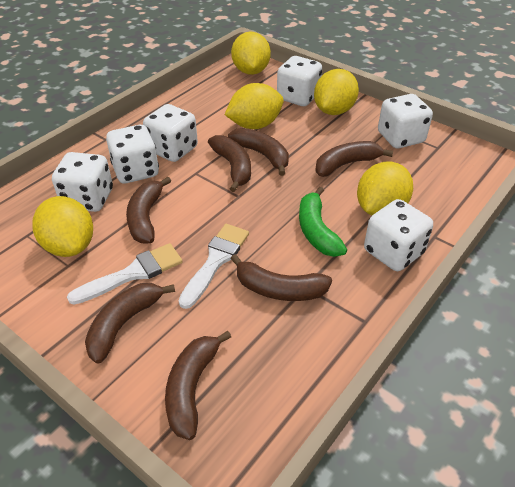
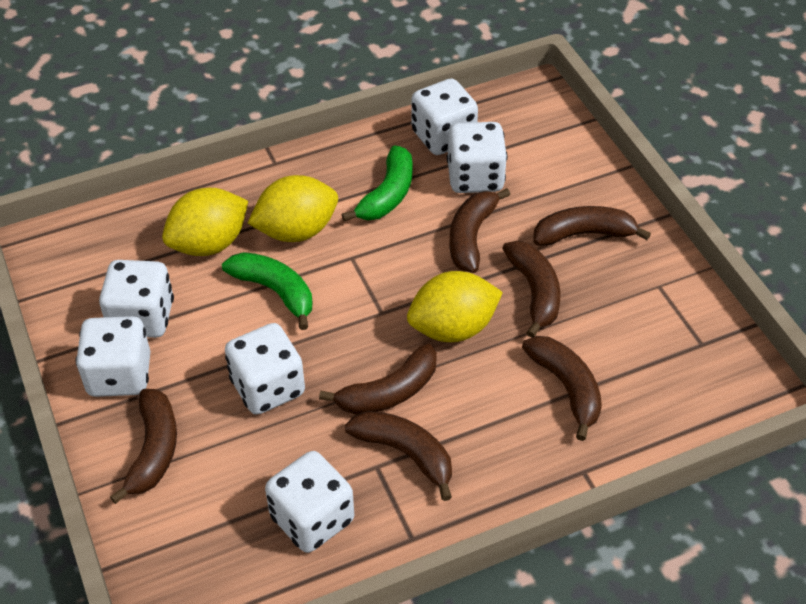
green banana: [299,187,347,257] = 1 -> [222,252,312,330] [341,145,413,221] = 2
white brush: [67,243,183,305] [178,224,249,309] = 2 -> none = 0
yellow lemon: [32,196,93,257] [224,83,284,129] [231,32,271,75] [314,69,359,115] [357,162,413,216] = 5 -> [162,188,248,256] [248,175,338,242] [407,271,503,342] = 3

